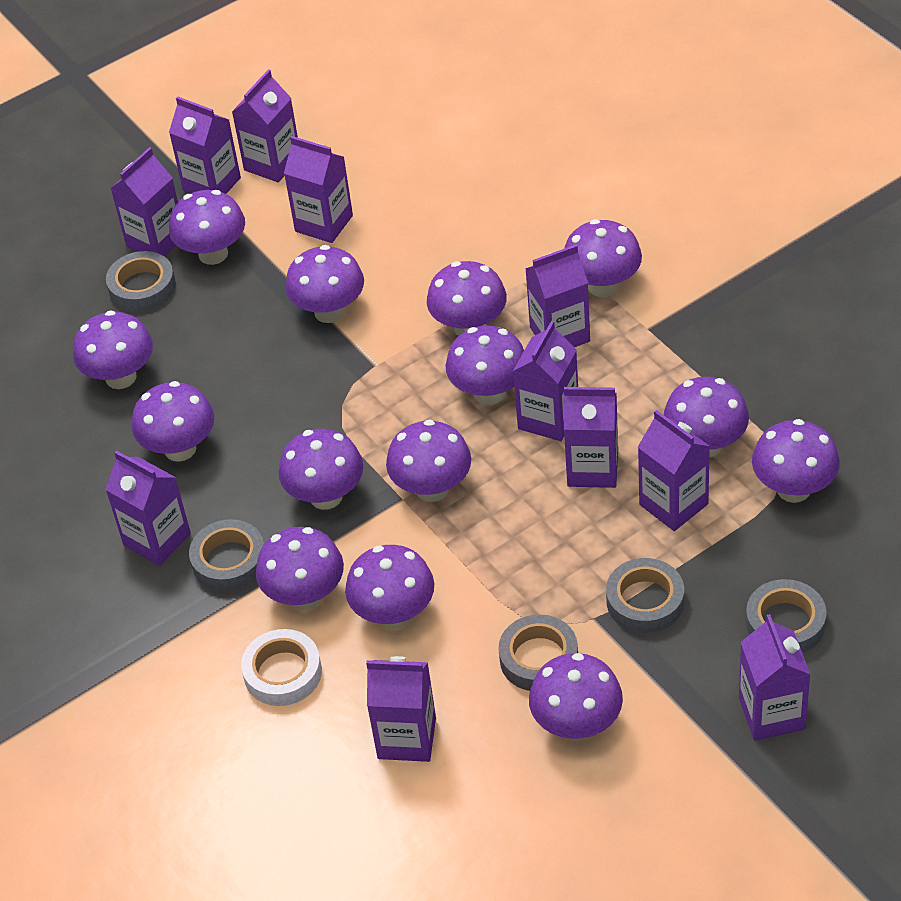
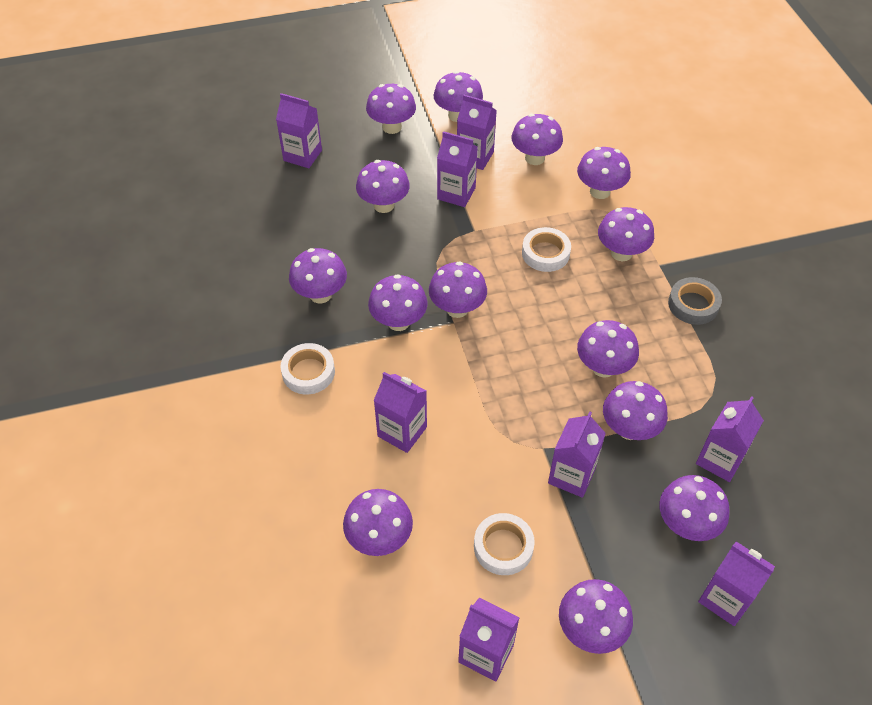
grey tape: [106,251,176,312] [189,519,264,592] [499,615,578,691] [606,558,684,633] [746,579,826,653] = 5 -> [668,277,722,325] = 1
purple carton: [105,450,191,566] [110,147,178,256] [169,96,241,194] [232,69,298,182] [284,136,353,243] [366,656,436,762] [513,321,578,441] [525,244,590,347] [564,387,618,488] [638,410,710,531] [739,614,811,741] = 11 -> [276,93,322,168] [374,372,427,453] [437,131,478,207] [457,95,497,170] [458,598,520,682] [548,411,606,498] [696,396,764,482] [698,542,775,626] = 8
white tape: [241,629,322,706] = 1 -> [280,343,335,394] [474,513,535,575] [522,227,571,272] = 3

